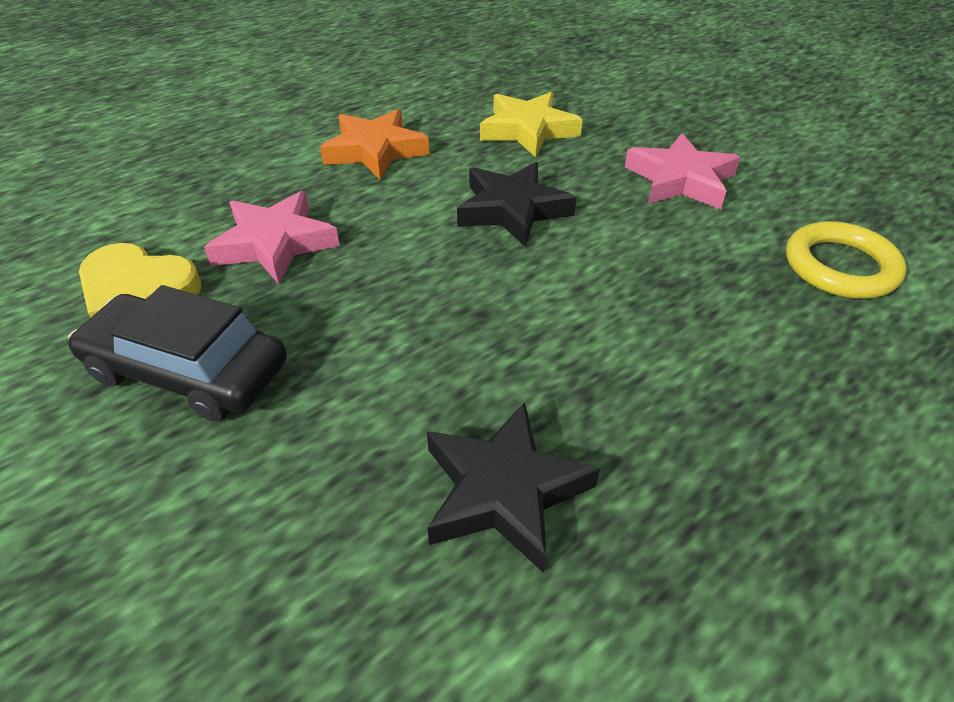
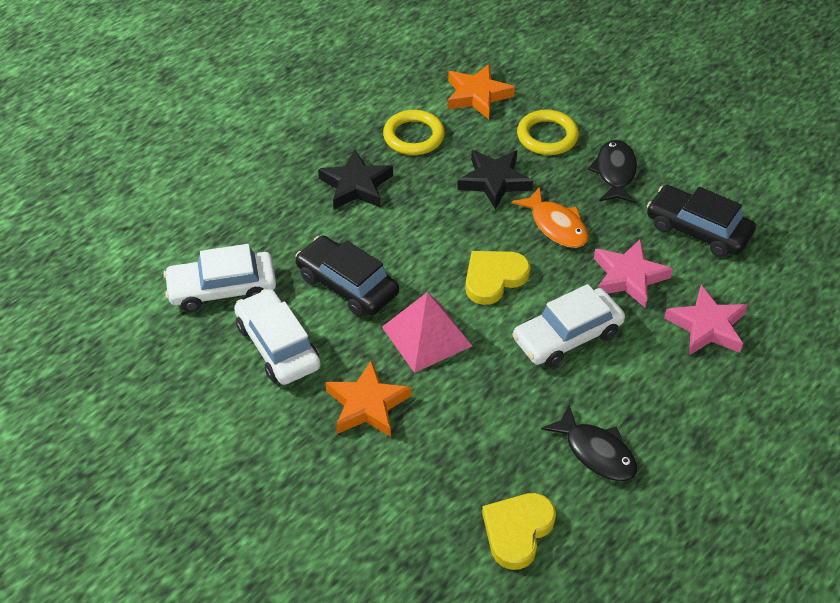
black car: [68,285,287,422] = 1 -> [295,235,399,316] [647,185,756,257] = 2
black fish: none = 0 -> [541,405,637,481] [588,140,637,204] = 2
orange fish: none = 0 -> [512,186,589,248] = 1
orange star: [320,109,429,180] = 1 -> [326,360,412,437] [447,64,515,119] = 2
pink pyramid: none = 0 -> [382,292,472,373] = 1
white car: none = 0 -> [163,244,276,312] [234,289,321,385] [512,284,625,367] = 3
yellow heart: [79,243,202,317] = 1 -> [465,251,530,305] [482,493,556,570] = 2
yellow ring: [786,221,907,299] = 1 -> [383,110,445,155] [517,110,579,155] = 2
yellow star: [480,92,583,157] = 1 -> none = 0

